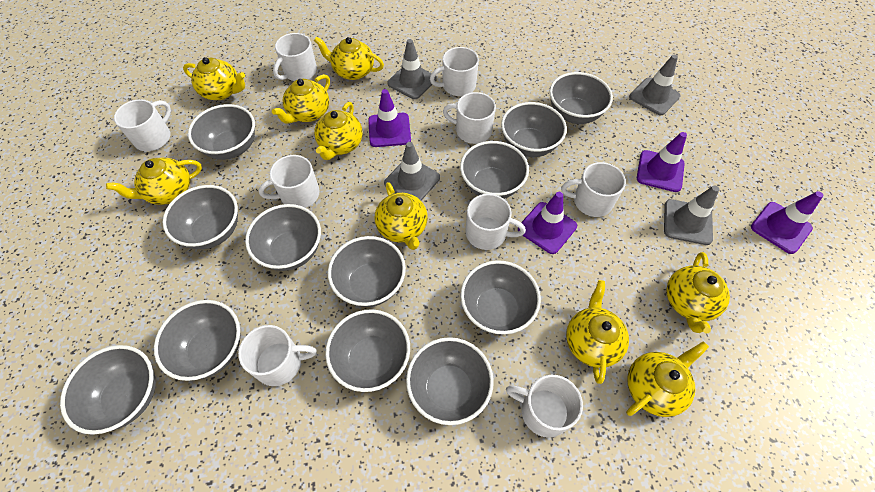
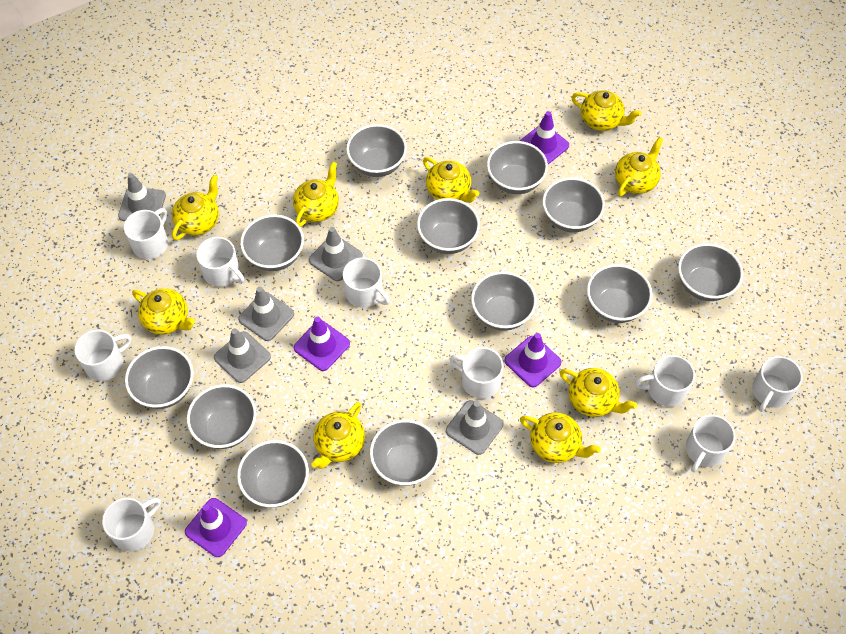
grey traffic cone: [384,142,440,201] [387,39,437,99] [629,55,681,115] [664,186,719,245] = 4 -> [118,173,166,221] [214,328,271,383] [238,287,294,341] [309,227,363,281] [446,400,504,455] = 5

